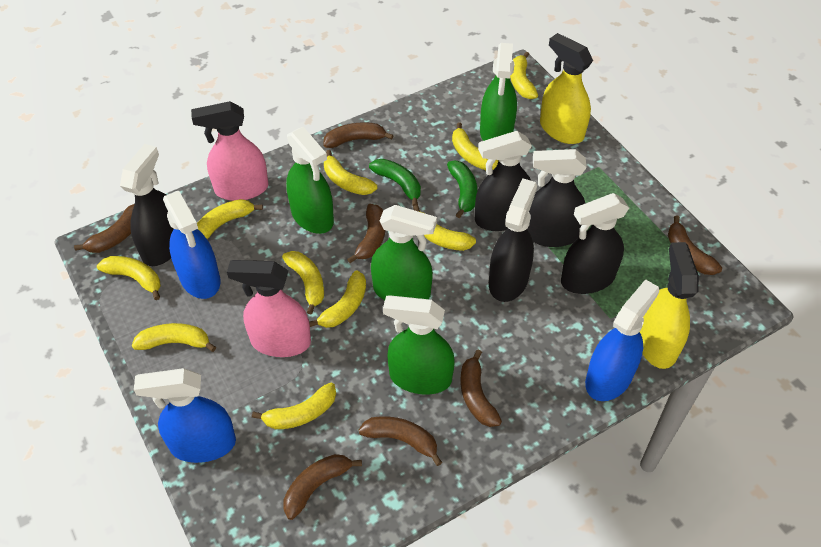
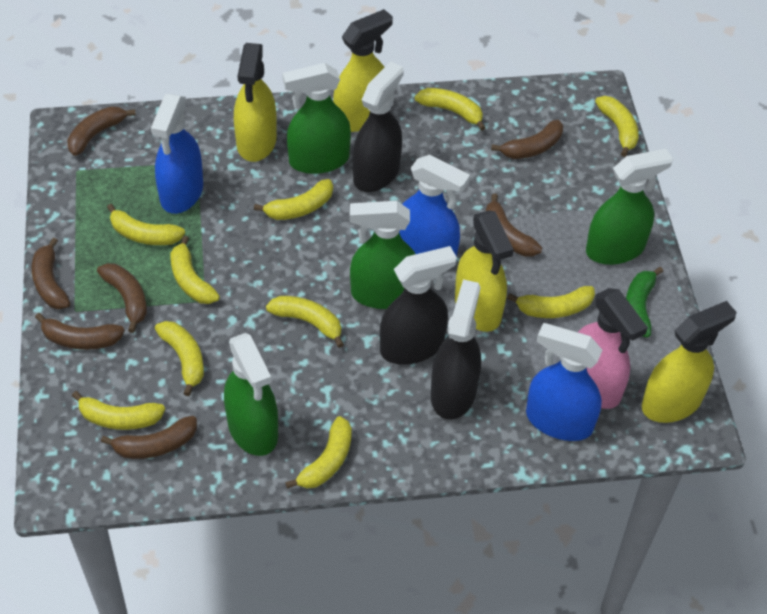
black spray bottle: [120,144,174,266] [475,131,532,231] [489,179,537,302] [527,149,587,247] [561,193,629,294] = 5 -> [353,62,404,192] [380,246,457,365] [431,279,481,420] = 3
green banana: [369,159,421,207] [447,161,477,218] = 2 -> [626,267,663,337] = 1
pink spray bottle: [191,101,268,201] [227,260,311,357] = 2 -> [578,288,648,409] = 1
yellow spray bottle: [540,33,593,144] [640,242,699,369] = 2 -> [234,43,277,162] [333,9,393,132] [455,210,514,332] [642,301,737,423] = 4

